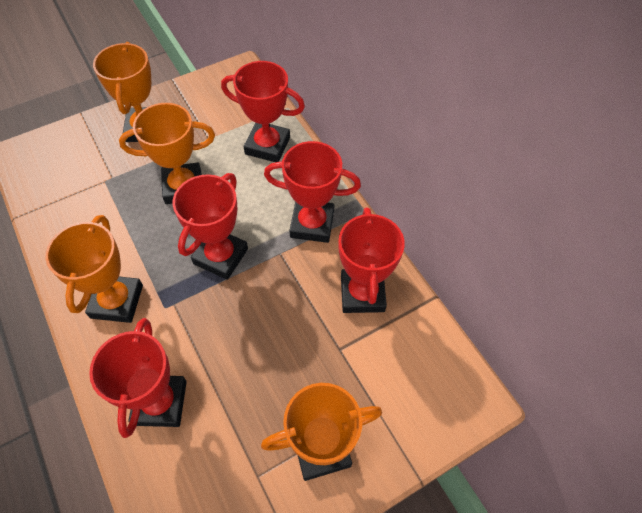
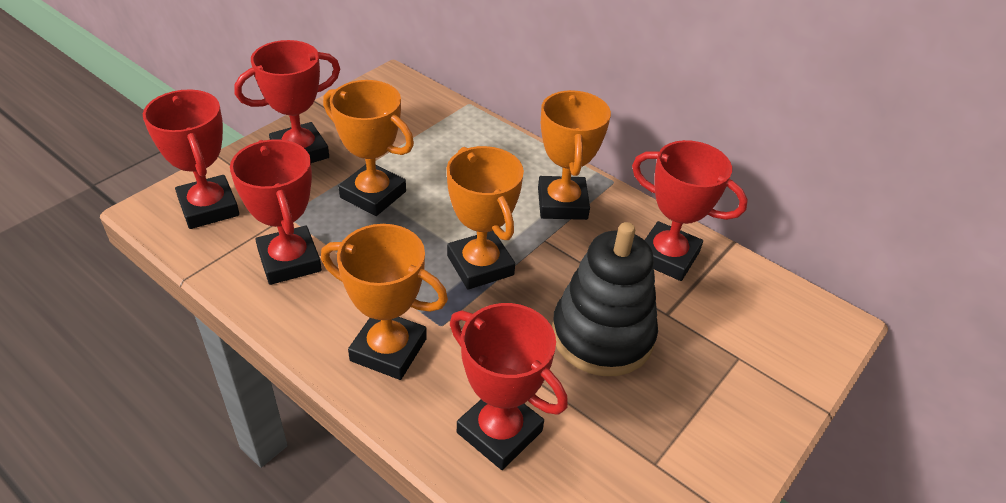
black stacking toy: none = 0 -> [552,222,658,376] = 1

